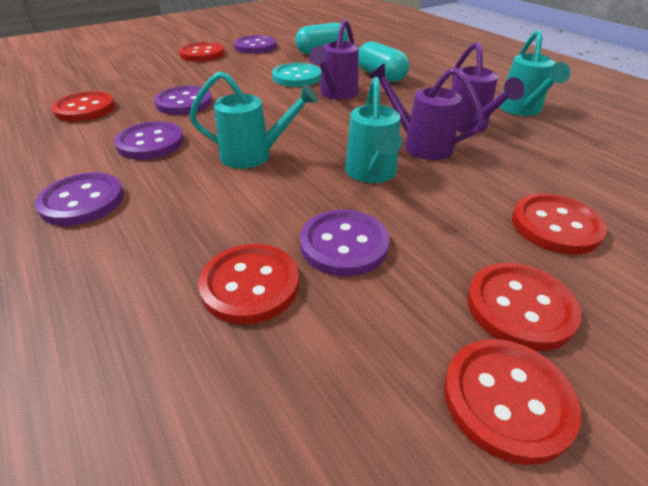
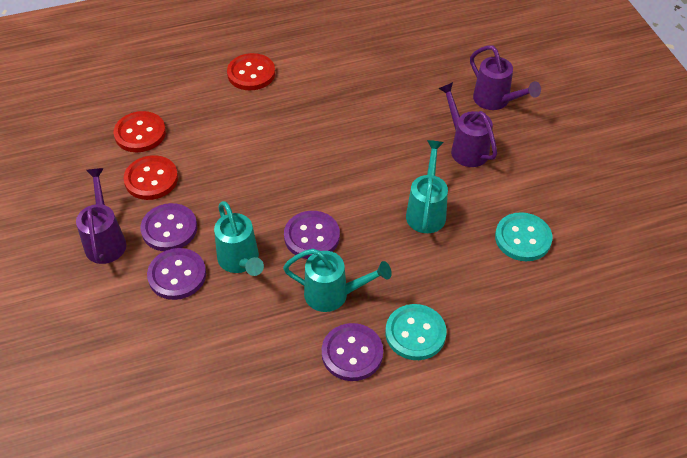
purple button: [35,172,124,226] [114,121,184,160] [154,86,212,115] [234,35,277,54] [300,209,389,276] = 5 -> [140,203,197,251] [147,248,206,300] [284,211,340,259] [322,323,383,381] = 4
red button: [51,91,115,122] [179,42,225,62] [198,244,299,324] [444,339,581,465] [467,263,581,351] [512,193,607,255] = 6 -> [114,111,166,152] [123,155,178,200] [227,53,275,90] = 3
turquoise button: [272,63,321,87] = 1 -> [385,304,446,360] [495,212,553,261] = 2
turquoise capsule: [295,23,348,54] [358,42,409,82] = 2 -> none = 0

